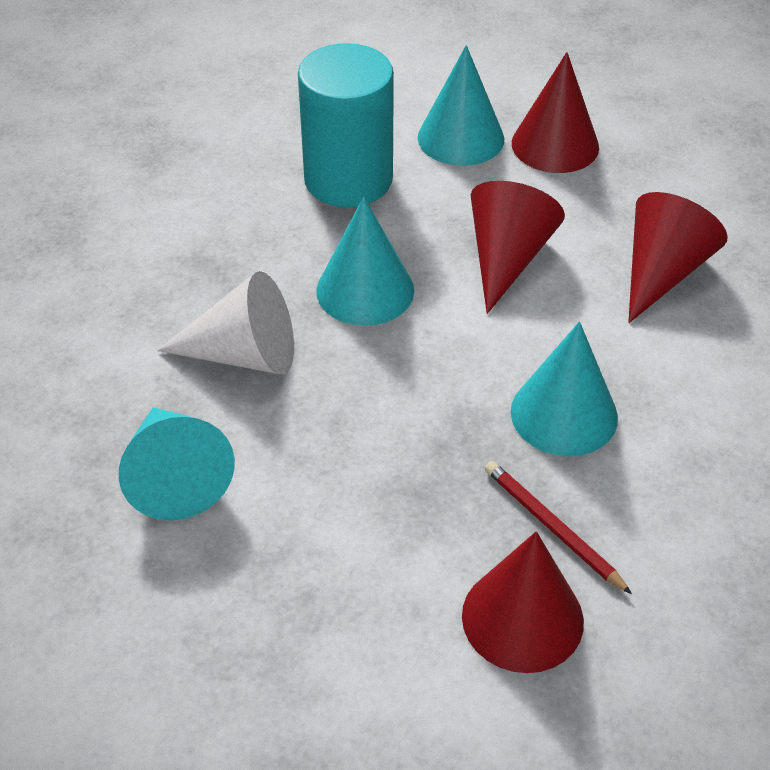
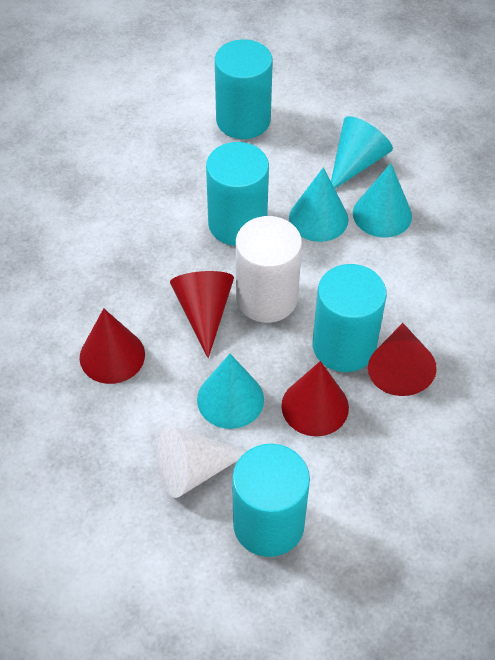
red pencil: [485,461,632,594] = 1 -> none = 0
turquoise cylinder: [298,43,394,207] = 1 -> [206,142,269,246] [215,39,273,139] [232,444,310,557] [313,264,387,372] = 4
white cylinder: none = 0 -> [236,216,302,323] = 1

